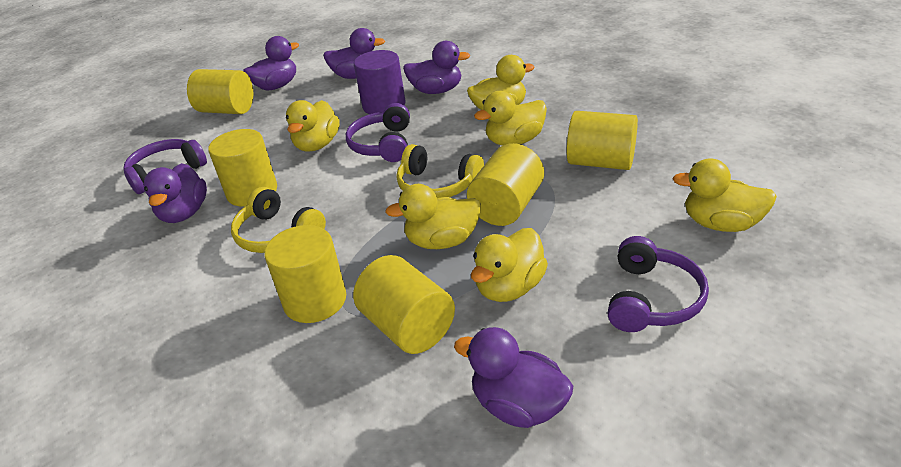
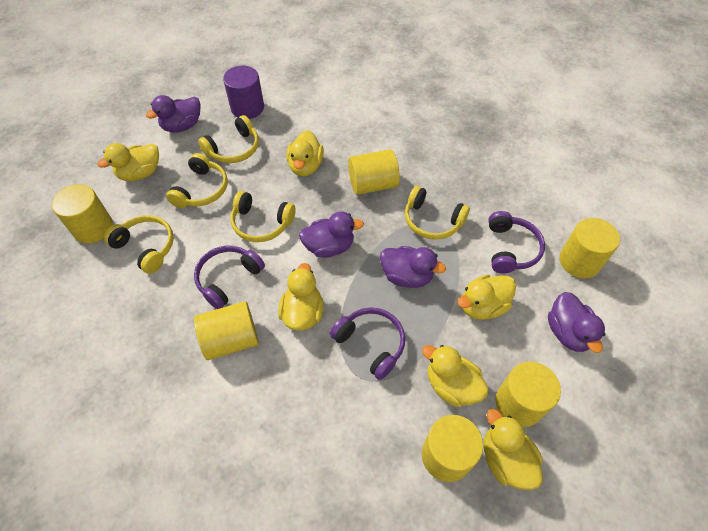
purple duck: [144,163,207,223] [243,36,299,91] [323,28,385,79] [403,41,471,94] [454,327,573,428] = 5 -> [146,95,200,133] [299,211,364,258] [380,246,446,288] [548,292,605,353] = 4
yellow headphones: [231,187,326,253] [396,144,484,198] = 2 -> [104,215,174,274] [166,153,228,208] [198,115,259,163] [231,191,295,242] [405,186,470,240] = 5

